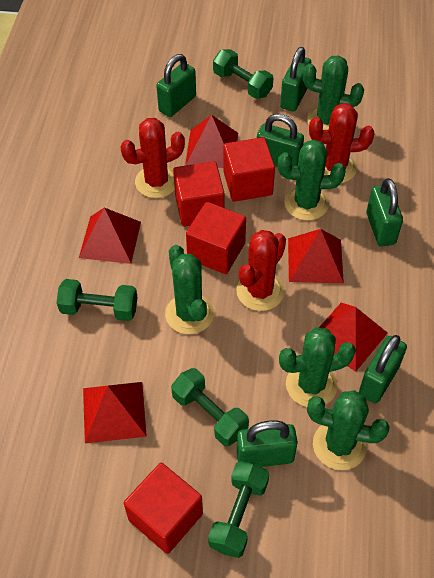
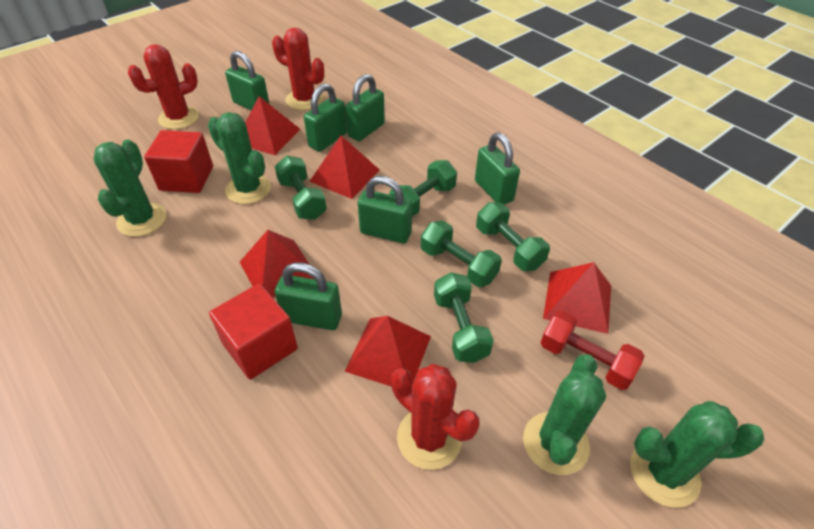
green cactus: [165,245,214,334] [278,140,345,221] [279,327,356,407] [303,55,364,130] [307,390,390,470] = 5 -> [93,139,166,237] [208,112,271,204] [523,354,606,475] [630,401,764,508] = 4
green dumbbell: [57,279,137,321] [171,368,249,446] [208,461,269,558] [213,49,273,99] = 4 -> [275,156,327,220] [389,160,457,217] [421,221,502,287] [434,272,494,363] [476,202,550,271] = 5
red cube: [124,462,203,554] [173,161,224,227] [186,202,246,274] [223,137,275,202] = 4 -> [144,130,213,193] [209,284,298,379] = 2
red dumbbell: none = 0 -> [540,311,645,390] = 1

